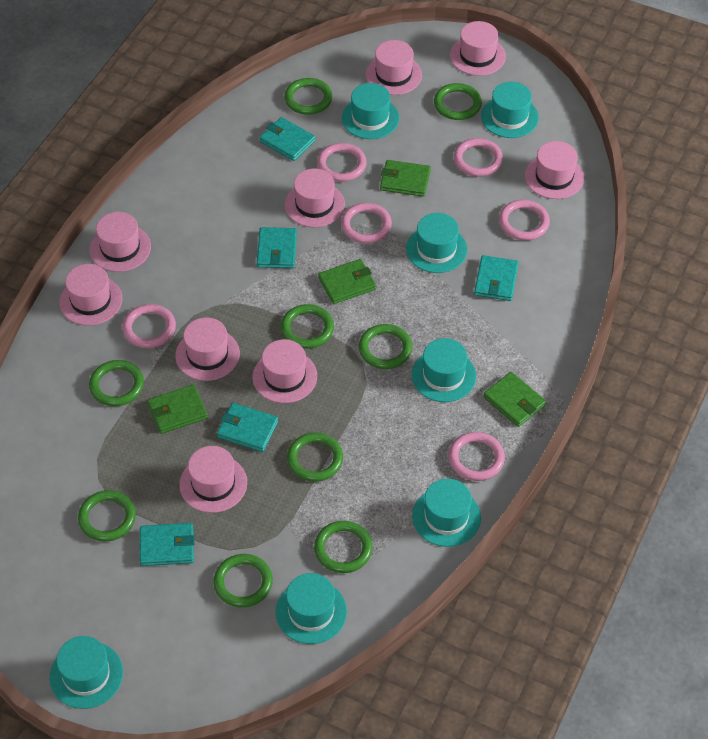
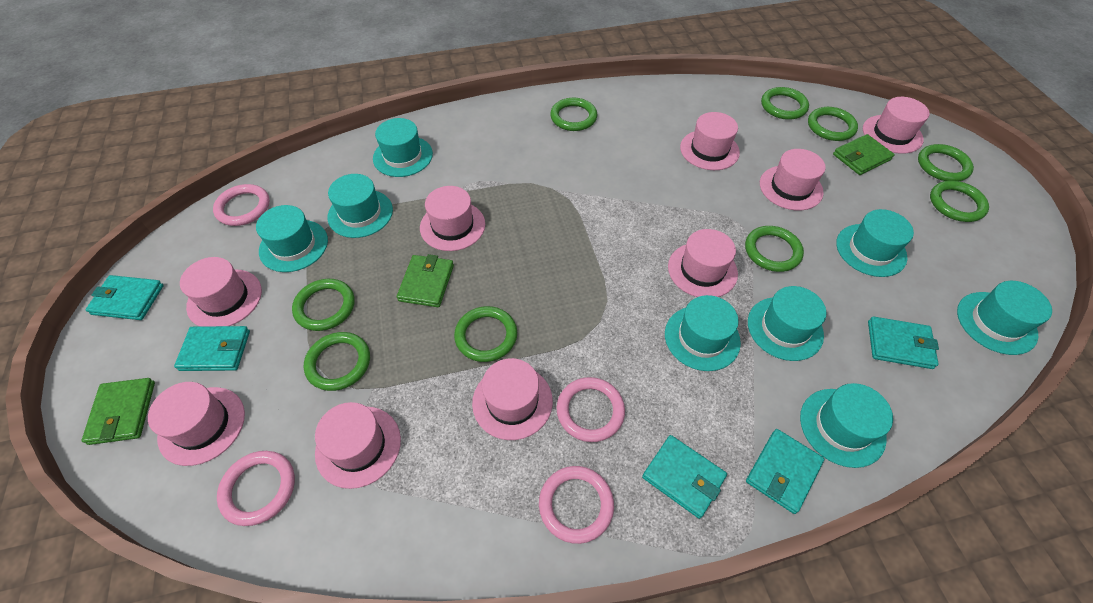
green wallet: [147,384,208,434] [318,259,376,304] [380,160,431,197] [483,372,546,427] = 4 -> [82,378,155,445] [397,254,454,307] [833,134,895,175] = 3
pink ring: [122,304,176,348] [317,143,367,182] [341,203,392,244] [448,432,505,481] [454,138,503,177] [499,200,550,241] = 6 -> [213,184,270,226] [217,451,295,526] [539,466,614,544] [557,377,625,442] = 4
turquoise hat: [50,636,123,709] [276,573,347,644] [342,83,399,139] [406,213,468,273] [411,338,476,402] [412,479,481,547] [481,82,539,138] = 7 -> [256,205,328,272] [328,174,393,238] [373,118,433,177] [665,295,741,371] [748,286,827,361] [800,383,893,468] [836,209,914,277] [957,281,1052,355] = 8

